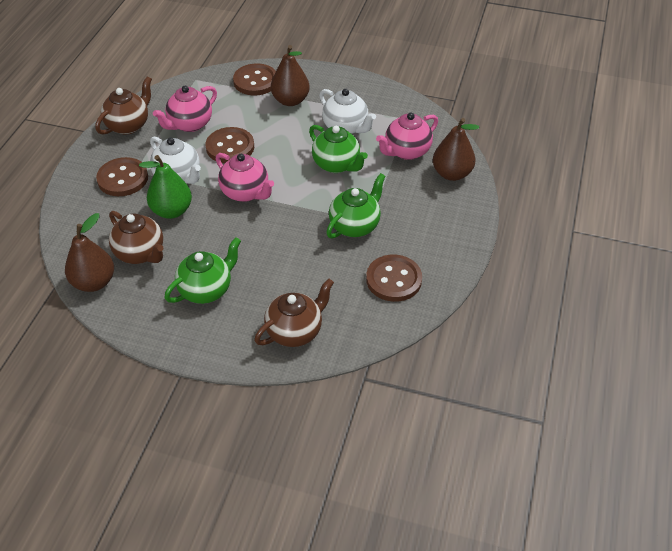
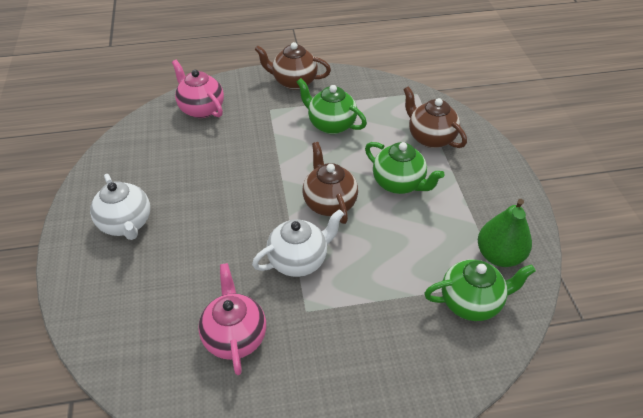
brown button: [96,157,148,196] [206,127,254,163] [233,63,276,96] [366,255,422,302] = 4 -> none = 0
brown pear: [65,213,114,292] [271,45,310,106] [433,118,479,181] = 3 -> none = 0
pink teapot: [153,86,217,132] [216,153,274,202] [376,113,438,160] = 3 -> [172,60,224,118] [198,263,266,375] = 2

